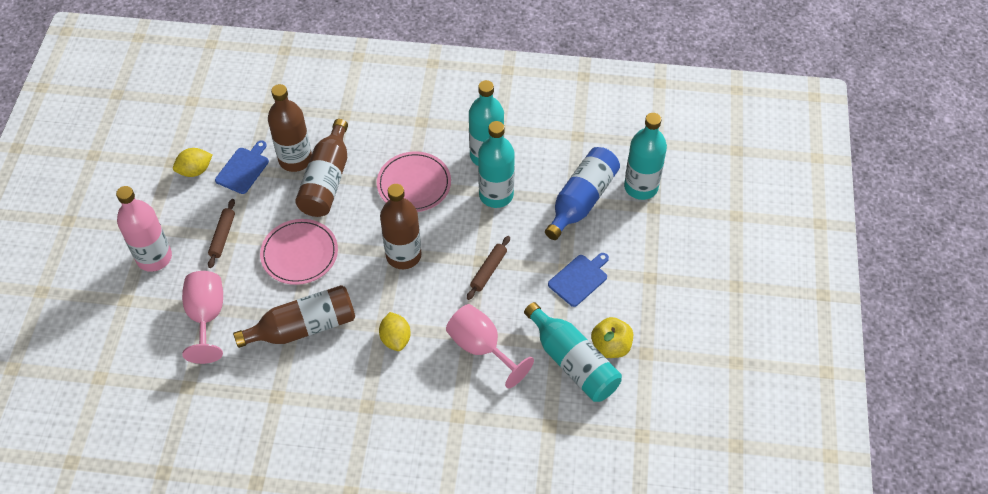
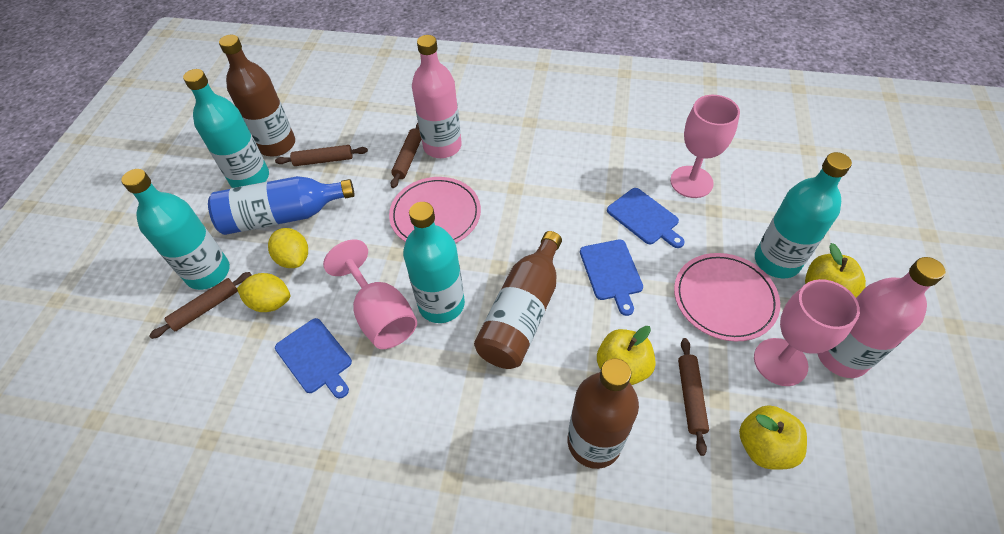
blue cutting board: [215,140,269,194] [548,253,609,307] = 2 -> [275,318,352,399] [580,240,643,316] [607,188,685,248] = 3
brown bottle: [233,285,355,348] [268,84,312,172] [295,119,348,217] [380,184,422,269] = 4 -> [219,35,295,156] [474,231,562,369] [567,358,639,469] = 3
brown rolling pin: [208,199,235,268] [467,236,510,300] = 2 -> [149,272,252,339] [275,145,368,166] [390,123,421,188] [678,338,709,456] = 4
pink bottle: [116,186,172,272] = 1 -> [412,35,462,158] [817,257,945,378] = 2
pink goblet: [182,271,223,364] [446,304,534,389] = 2 -> [323,239,417,349] [670,95,740,198] [754,279,860,386] = 3
yellow apple: [591,317,633,358] = 1 -> [597,326,656,385] [739,405,807,469] [805,243,866,298] = 3

